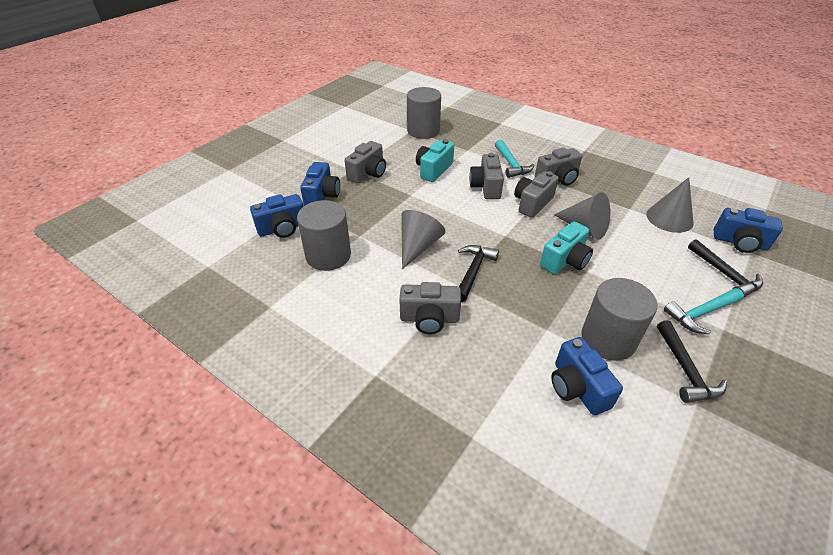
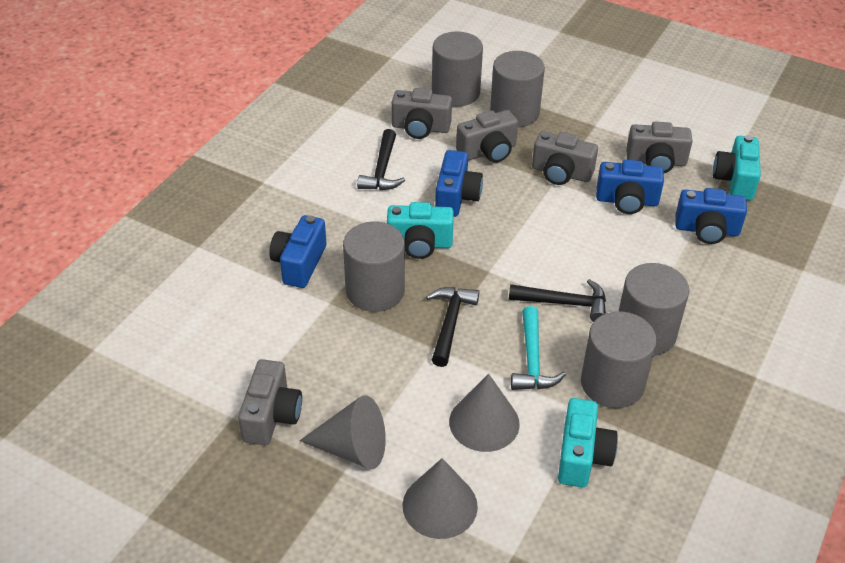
grey cylinder: [297,200,351,271] [407,87,441,139] [581,278,657,361] = 3 -> [343,222,405,312] [432,31,483,107] [490,51,545,127] [581,311,657,408] [619,263,689,356] = 5
turquoise camera: [416,139,454,182] [540,222,593,274] = 2 -> [387,202,454,259] [558,398,618,487] [713,135,761,201] = 3
turquoise hammer: [495,140,534,178] [664,288,744,334] = 2 -> [511,306,566,390] = 1

